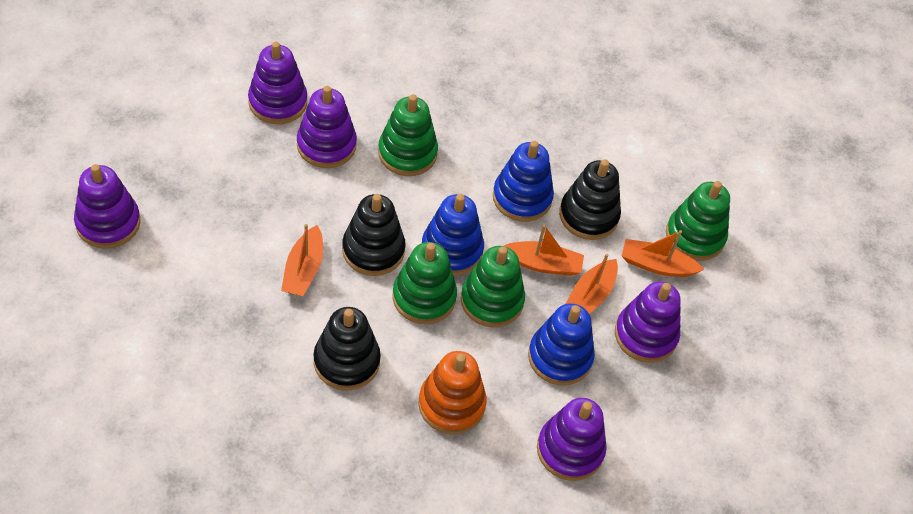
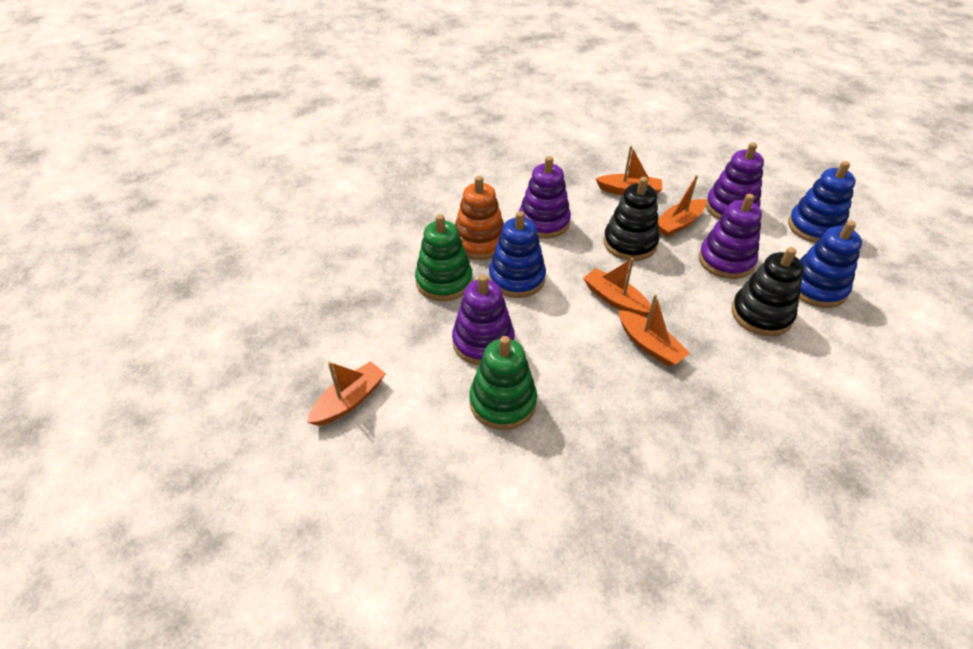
black stacking toy: [313,307,381,390] [342,194,406,276] [559,159,621,240] = 3 -> [603,177,659,261] [731,247,804,336] = 2
green stacking toy: [378,94,438,176] [392,242,457,324] [461,246,525,328] [666,181,730,261] = 4 -> [415,214,473,301] [469,336,537,430] = 2
orange boat: [281,224,323,296] [504,225,584,276] [566,254,618,314] [622,230,704,277] = 4 -> [307,361,386,426] [583,258,653,317] [596,146,663,195] [618,294,690,367] [658,175,706,237] = 5
purple stacking toy: [74,164,141,249] [248,42,307,124] [297,86,357,168] [537,398,607,481] [615,281,681,363] = 5 -> [452,275,515,365] [519,156,571,239] [699,194,762,279] [706,142,764,220] = 4

